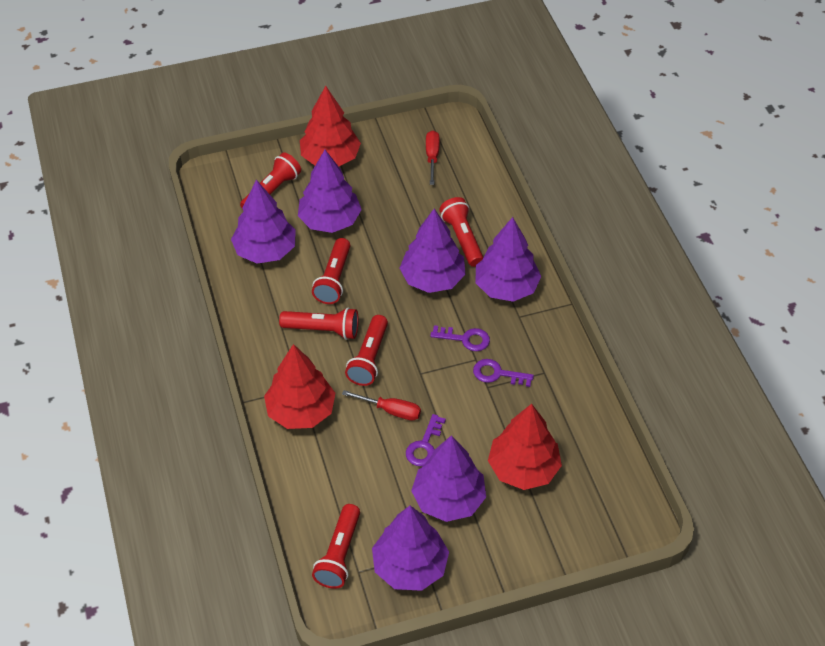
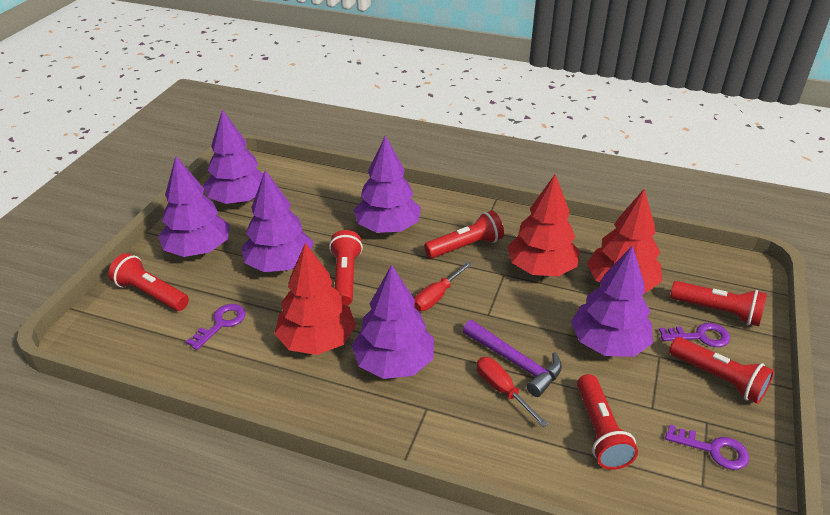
purple hammer: none = 0 -> [463,320,562,397] = 1

